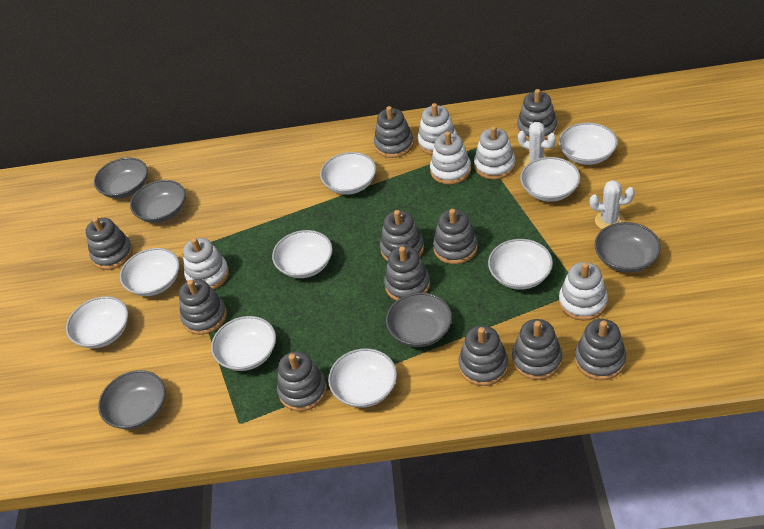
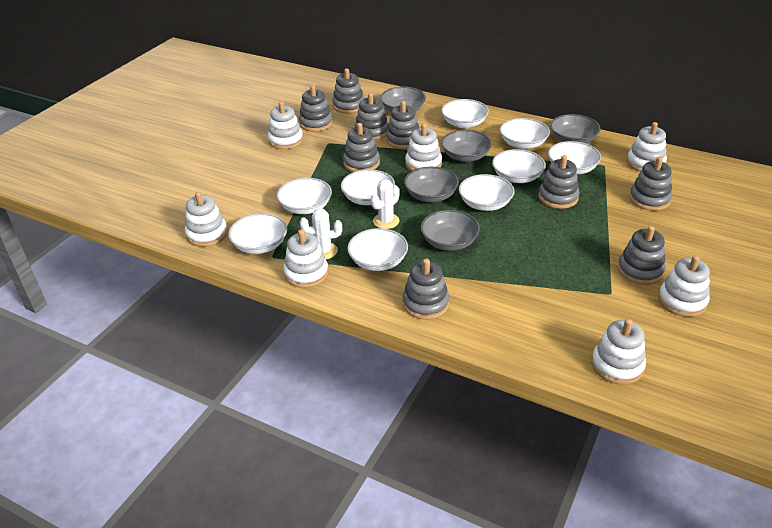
grey stacking toy: [86,217,133,270] [179,279,227,335] [277,351,327,411] [374,106,414,158] [380,210,424,261] [384,246,430,301] [433,209,478,264] [458,325,509,386] [512,319,562,380] [517,89,557,141] [575,319,626,380] = 11 -> [299,85,333,132] [332,68,365,114] [343,123,380,172] [355,93,389,140] [386,101,419,149] [403,259,449,320] [538,155,579,209] [618,226,666,285] [629,157,672,211] = 9
white stacking toy: [183,238,229,290] [418,103,457,155] [430,131,471,185] [474,126,515,180] [559,262,608,321] = 5 -> [185,192,228,247] [268,101,303,149] [283,229,328,288] [405,123,442,171] [591,319,646,385] [627,122,667,172] [658,255,710,317] = 7

